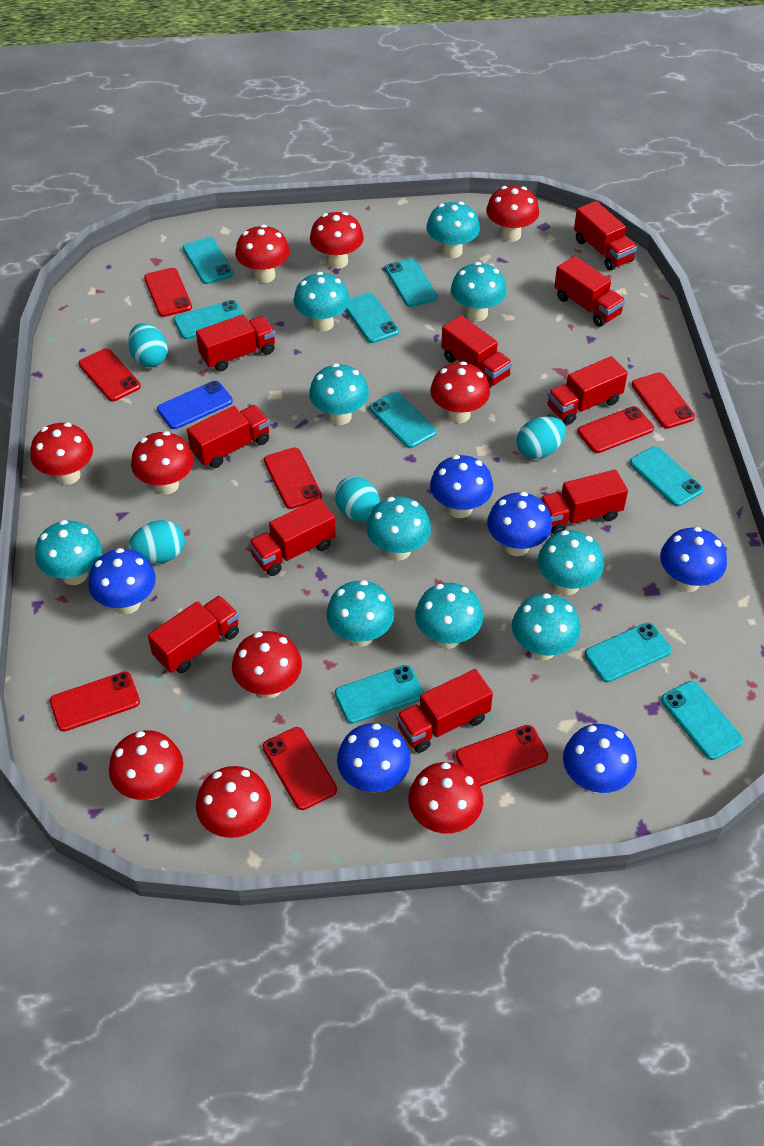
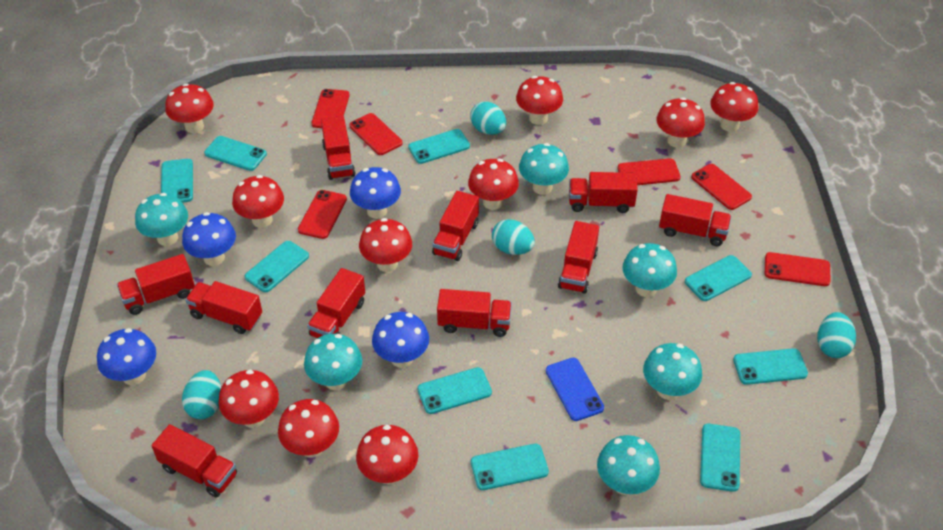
blue mushroom: [88,548,156,614] [337,723,411,793] [430,455,493,518] [487,492,552,556] [563,724,637,793] [660,527,727,592] = 6 -> [97,328,156,385] [182,212,236,266] [350,167,401,219] [372,312,429,368] = 4
red phone: [50,672,140,731] [79,348,141,401] [144,268,192,317] [262,727,337,810] [264,448,322,509] [456,725,548,786] [577,406,654,453] [632,373,695,429] = 8 -> [298,190,347,239] [311,89,350,128] [350,113,403,155] [618,158,681,185] [691,164,752,210] [765,252,831,286] = 6
turquoise mushroom: [35,520,102,585] [294,272,350,331] [309,363,369,425] [326,580,394,647] [366,497,431,561] [415,583,483,649] [426,202,480,258] [451,262,507,321] [512,593,581,660] [537,530,604,595] = 10 -> [135,193,188,246] [304,334,362,390] [519,143,569,195] [597,435,660,495] [622,243,677,297] [643,343,702,400] = 6

